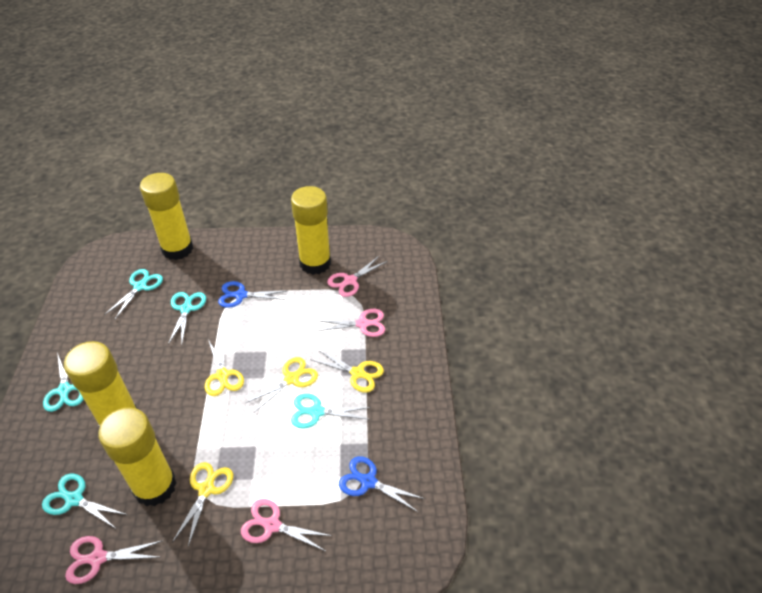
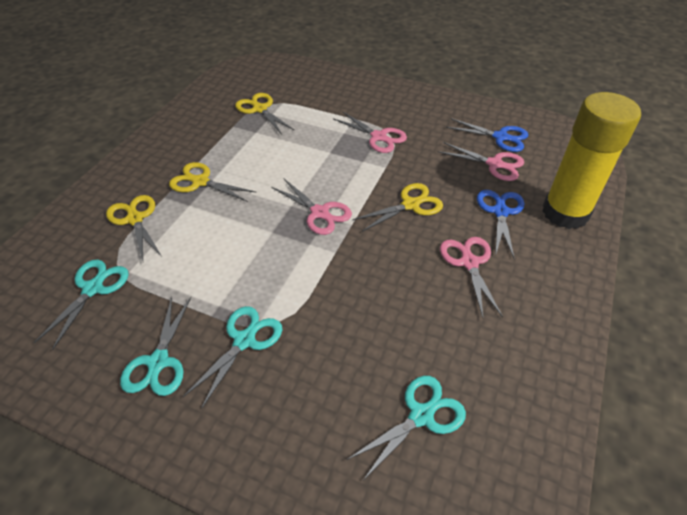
turquoise scissors: [42,473,127,528] [43,352,84,412] [104,269,163,319] [168,292,206,344] [291,393,371,429] = 5 -> [34,259,129,350] [120,297,191,396] [183,306,282,409] [347,376,466,479] = 4
yellow glue stick: [64,341,137,428] [98,407,176,506] [140,173,194,260] [291,186,331,275] = 4 -> [542,92,641,229] = 1

